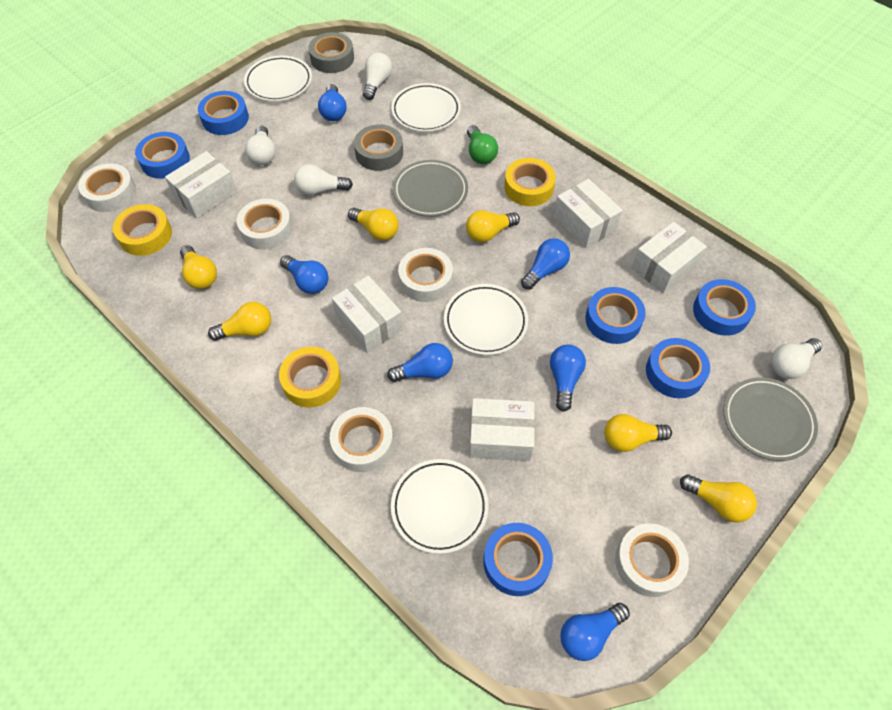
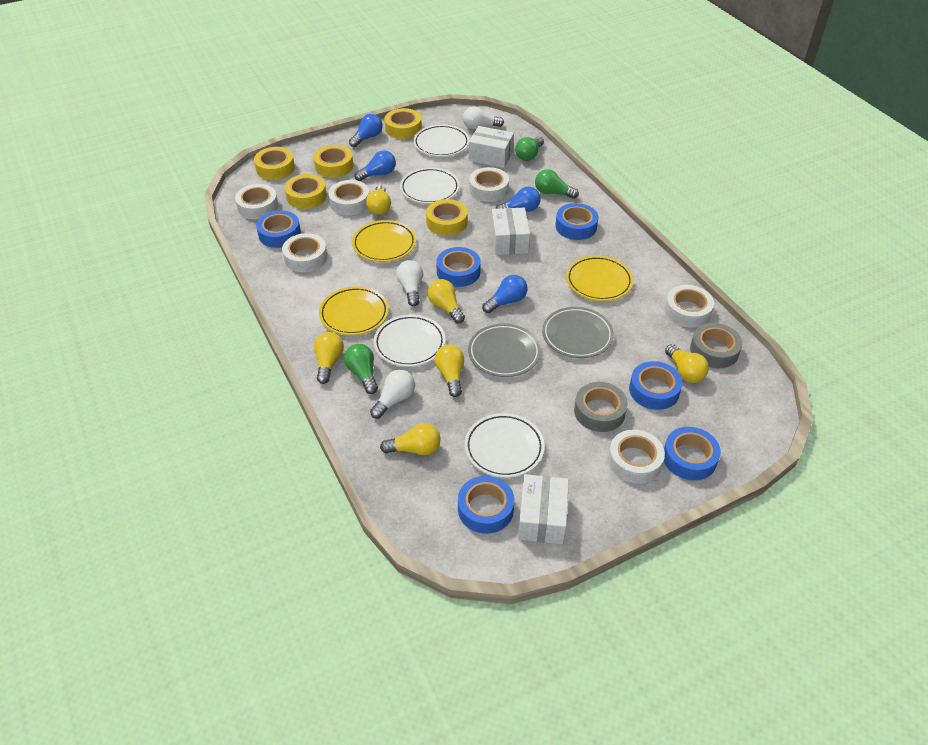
blue light bulb: [280,255,328,294] [318,84,347,121] [387,343,453,382] [521,238,570,290] [550,344,586,412] [560,603,630,661] = 6 -> [349,114,383,147] [354,150,396,181] [482,275,527,313] [495,187,541,212] = 4
green light bulb: [467,125,498,164] = 1 -> [344,344,378,394] [515,136,544,161] [535,169,579,199] = 3
white box: [165,151,237,218] [332,276,403,353] [469,398,535,461] [554,179,623,248] [632,222,707,294] = 5 -> [469,126,514,168] [491,208,530,255] [518,474,569,544] = 3
white light bulb: [245,126,276,165] [294,164,353,195] [363,52,392,100] [771,338,822,379] = 4 -> [370,370,415,419] [396,260,423,307] [463,106,504,129] = 3
white tape: [78,163,136,212] [237,199,292,250] [330,407,394,472] [398,248,453,302] [615,523,689,597] = 5 -> [235,184,278,219] [282,233,327,272] [328,180,369,215] [469,167,509,202] [608,430,665,484] [665,285,714,328] = 6
yellow plate: none = 0 -> [319,286,389,335] [352,220,416,262] [566,256,633,301] = 3
yellow tape: [113,204,172,256] [279,347,341,408] [504,158,556,206] = 3 -> [254,147,295,180] [285,174,327,209] [313,145,353,178] [384,108,422,139] [426,199,468,236] = 5

